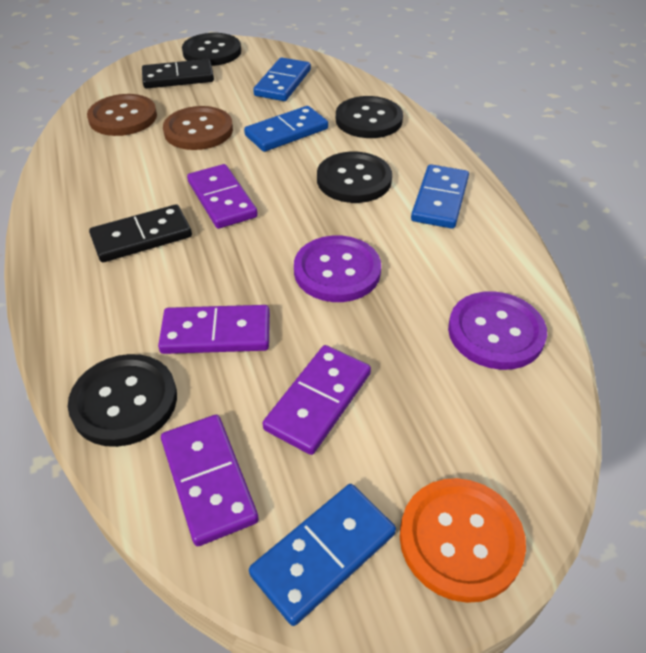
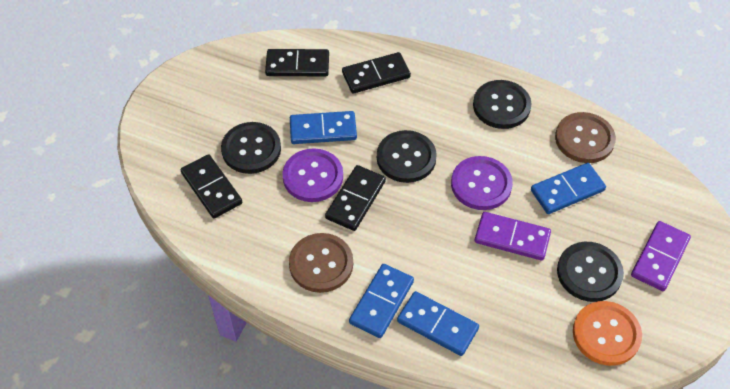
black domino: [89,204,192,262] [142,59,214,89] = 2 -> [181,154,242,218] [265,49,329,76] [325,165,386,231] [342,52,411,94] = 4
purple domino: [158,305,270,354] [161,415,259,546] [187,164,258,229] [263,345,371,455] = 4 -> [475,212,551,261] [631,221,691,291] = 2

